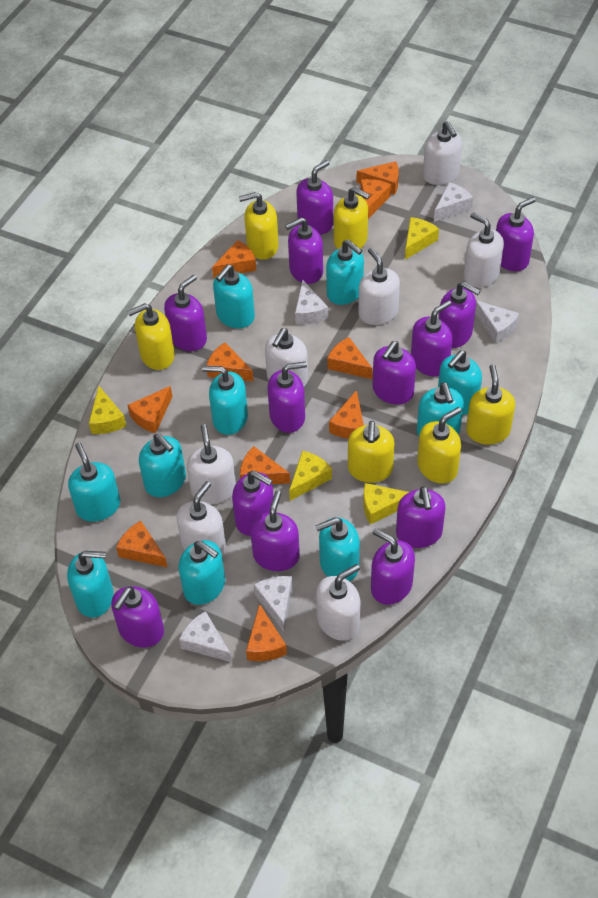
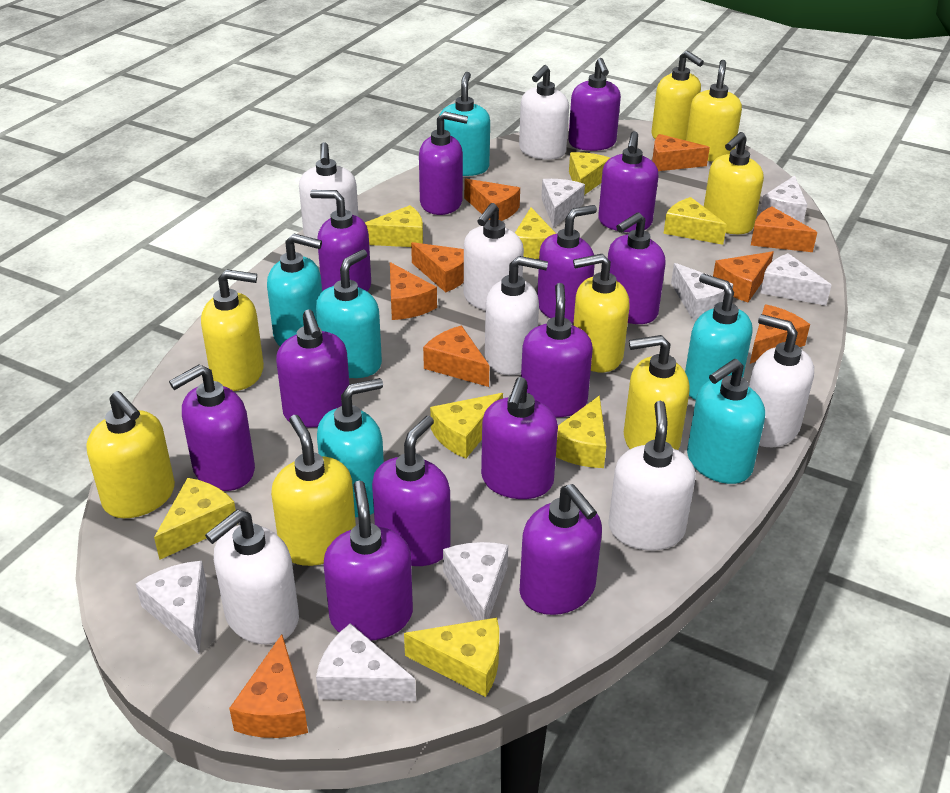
orange cheese: [116,521,168,568] [128,386,172,433] [206,343,254,381] [212,240,256,279] [240,446,290,484] [246,603,287,661] [327,337,373,379] [329,390,364,439] [357,161,399,195] [360,179,391,219] = 10 -> [229,634,308,738] [390,262,437,320] [411,242,464,292] [423,326,490,387] [464,178,520,221] [652,134,710,171] [713,251,774,303] [750,304,810,364] [751,206,817,252] = 9
turquoise soap dispenser: [67,551,114,618] [68,442,120,522] [139,434,186,497] [179,540,225,605] [202,366,248,435] [213,264,255,328] [315,517,360,581] [326,239,364,305] [417,382,464,436] [438,350,482,415] = 10 -> [267,233,322,346] [316,249,382,378] [317,378,384,517] [439,72,490,176] [685,273,752,400] [687,358,765,484] = 6
white cheese: [179,611,232,662] [254,576,292,632] [295,280,328,325] [434,182,473,222] [475,300,519,343] = 5 -> [136,561,207,654] [316,623,416,701] [443,542,508,621] [541,179,585,228] [671,263,733,320] [760,176,807,223] [761,253,832,306] = 7
yellow cheese: [89,386,126,434] [289,451,332,501] [363,483,409,525] [405,217,439,260] = 4 -> [154,478,236,560] [365,205,423,247] [404,618,499,697] [430,393,503,458] [515,208,556,259] [556,395,606,468] [569,152,610,195] [663,197,727,245] = 8
yellow soap dispenser: [127,303,175,370] [239,192,279,260] [334,187,370,249] [348,421,395,483] [417,407,462,484] [466,364,515,444] = 6 -> [87,391,175,518] [201,269,264,391] [271,415,356,566] [573,254,629,372] [624,335,690,450] [651,50,704,140] [686,60,742,162] [704,132,764,234] = 8

